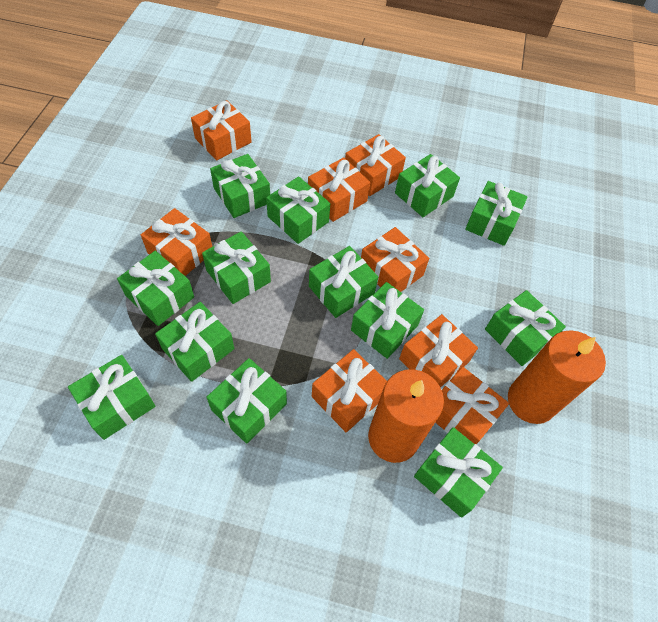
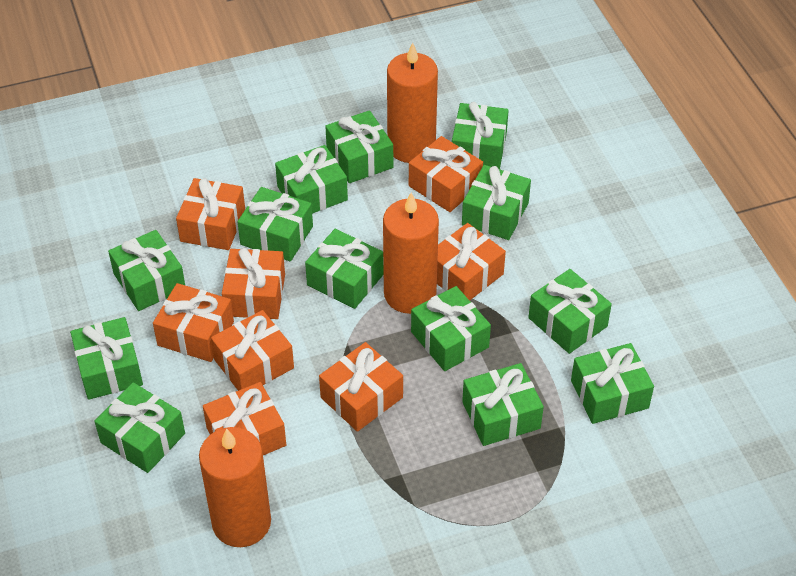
orange candle: [368,369,444,463] [508,330,606,424] = 2 -> [199,427,271,547] [383,193,439,314] [387,43,438,163] = 3

